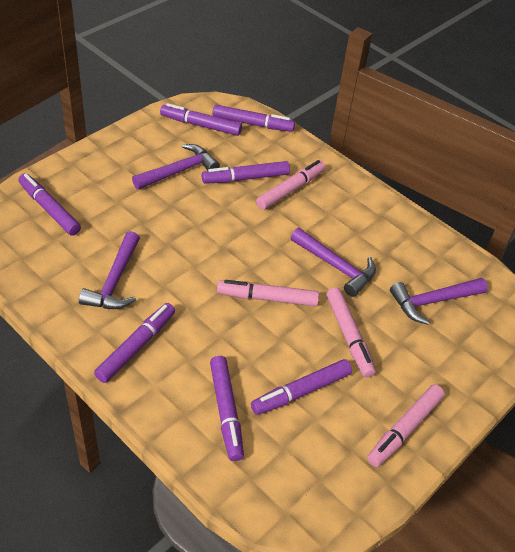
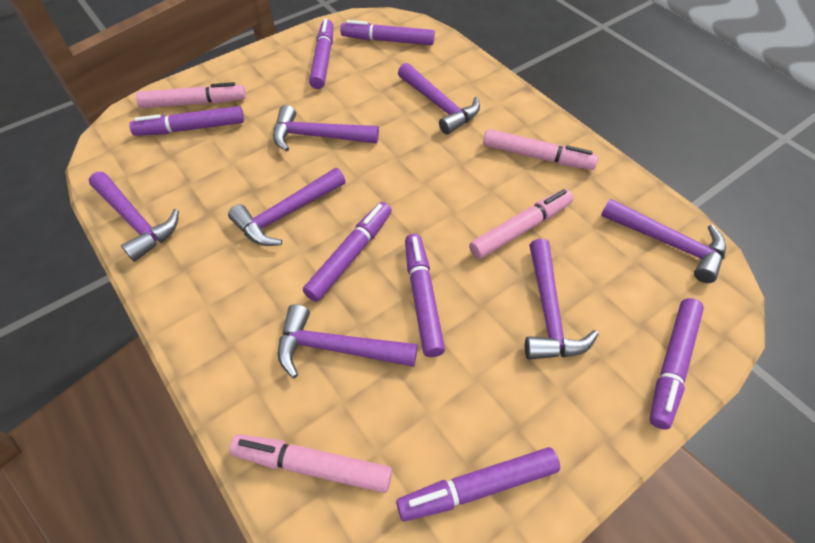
purple hammer: [79,231,140,309] [132,144,220,190] [291,228,376,297] [390,278,488,325] = 4 -> [89,172,179,262] [228,168,346,246] [273,105,379,152] [278,304,418,378] [398,63,480,135] [525,239,599,360] [601,198,726,283] = 7

